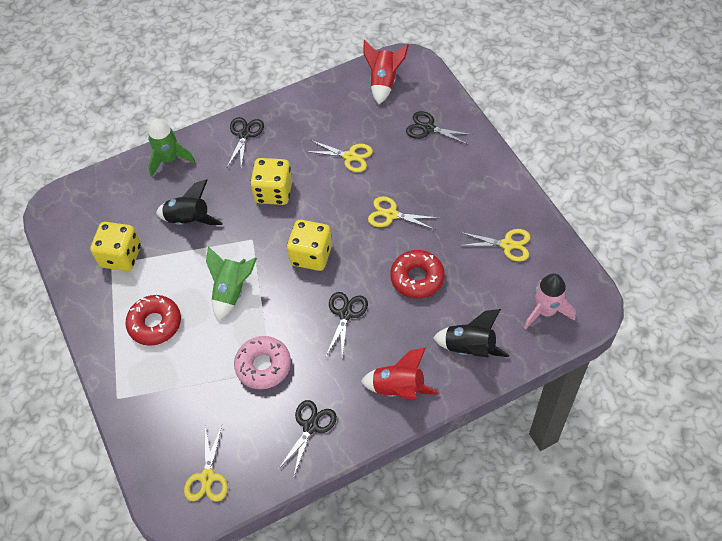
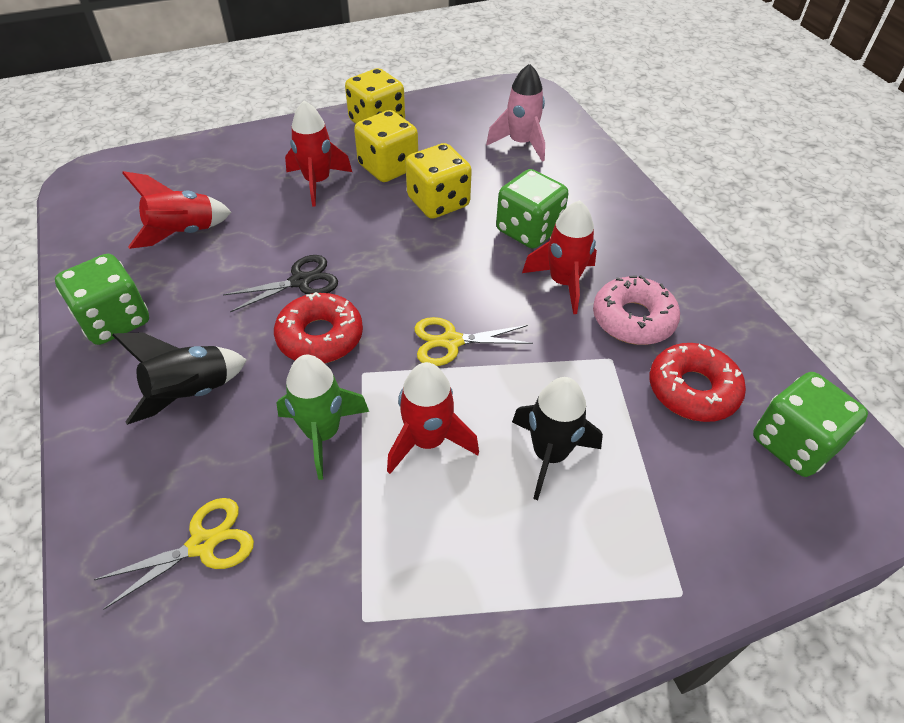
black scissors: [227,117,264,168] [278,400,337,478] [326,292,368,358] [406,111,473,145] = 4 -> [223,255,338,312] = 1
green dice: none = 0 -> [55,254,149,345] [496,169,568,249] [753,372,868,477] = 3
green rocket: [148,119,196,177] [206,246,257,321] = 2 -> [276,355,369,480] = 1
red rocket: [361,347,439,399] [363,40,409,104] = 2 -> [122,171,231,249] [285,101,352,206] [387,362,479,474] [522,200,597,314] = 4
yellow scissors: [184,425,228,502] [305,140,373,172] [368,196,438,230] [458,229,530,262] = 4 -> [94,498,254,610] [414,317,533,366] = 2

